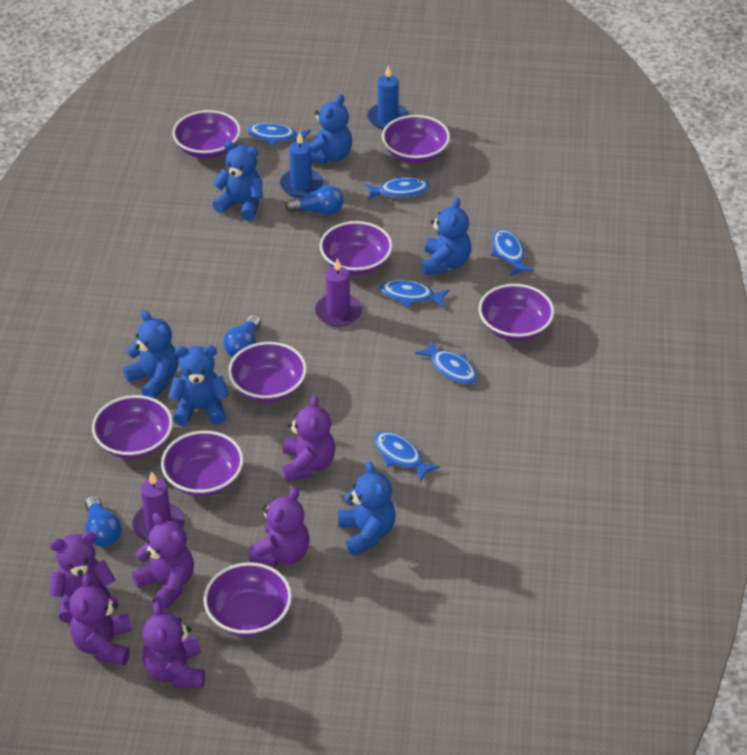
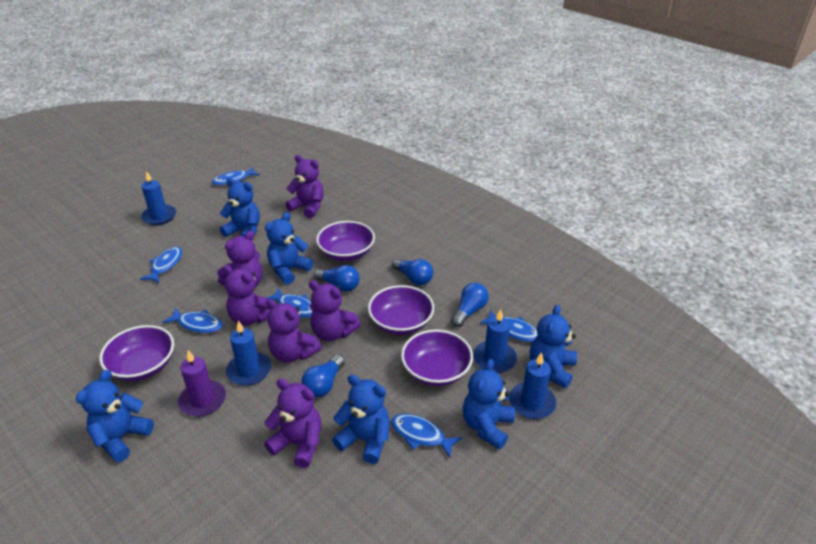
blue candle: [280,131,323,198] [367,65,409,129] = 2 -> [141,171,176,225] [226,321,271,386] [473,309,517,373] [509,352,557,419] = 4
blue light bulb: [85,495,122,547] [223,315,261,357] [285,185,344,215] = 3 -> [301,355,345,398] [314,265,360,292] [392,258,433,285] [451,283,489,327] = 4
purple bowl: [92,395,173,459] [161,431,243,496] [173,110,240,159] [203,562,292,636] [228,342,307,402] [320,221,392,275] [382,115,450,164] [479,284,554,341] = 8 -> [99,325,174,381] [316,221,375,261] [368,285,434,335] [401,330,473,386] = 4
purple candle: [132,472,185,541] [315,258,362,327] = 2 -> [178,350,226,417] = 1

